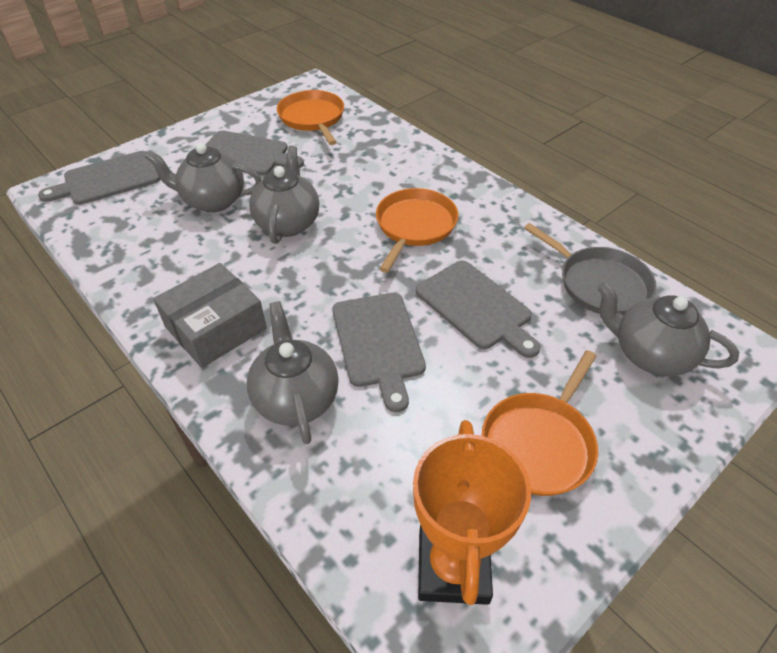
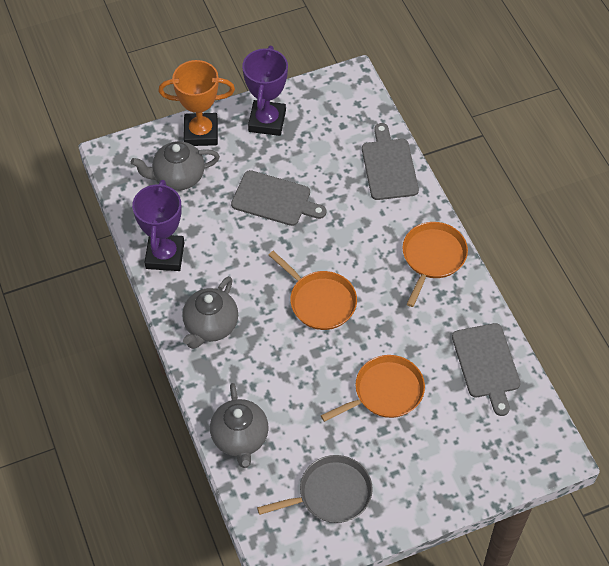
grey box: [153,263,267,368] = 1 -> none = 0
grey cutting board: [38,151,160,205] [205,131,304,175] [332,293,426,412] [416,260,540,358] = 4 -> [231,170,326,226] [362,123,419,200] [452,323,520,416] = 3
grey teapot: [145,143,262,212] [247,301,339,444] [249,146,319,244] [597,282,739,376] = 4 -> [131,141,220,191] [182,276,238,349] [210,383,269,468] = 3
purple trophy: none = 0 -> [132,180,184,271] [242,46,288,136] = 2

